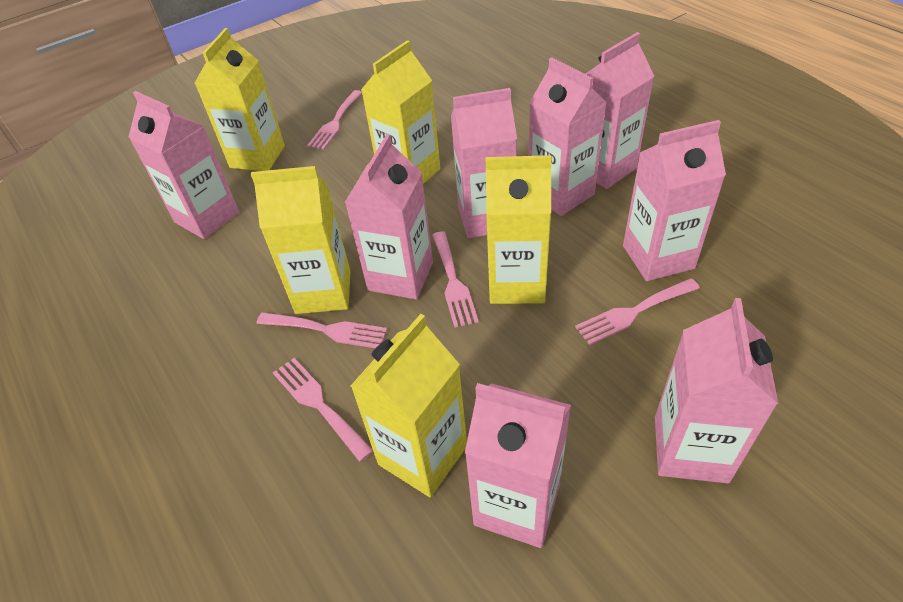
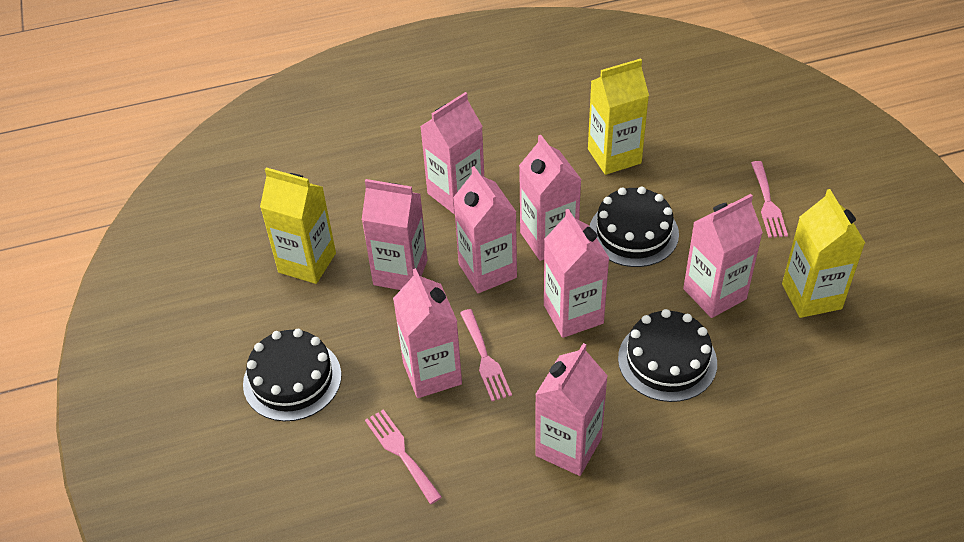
black cake: none = 0 -> [243,329,341,421] [589,187,679,267] [618,309,717,402] = 3
pink fork: [256,312,387,348] [273,358,373,462] [307,90,362,150] [432,231,479,328] [575,278,700,345] = 5 -> [365,409,442,504] [460,309,512,401] [751,161,788,238] = 3
yellow carton: [195,28,285,171] [251,166,351,314] [351,314,467,497] [361,40,440,184] [485,155,552,304] = 5 -> [260,167,336,284] [588,58,649,175] [782,189,865,318] = 3

